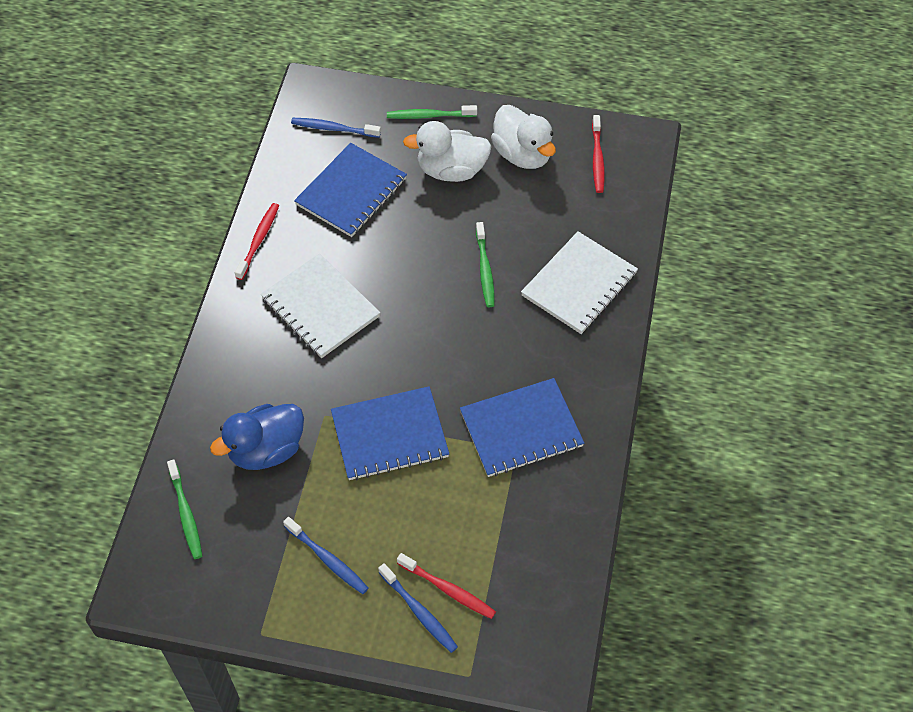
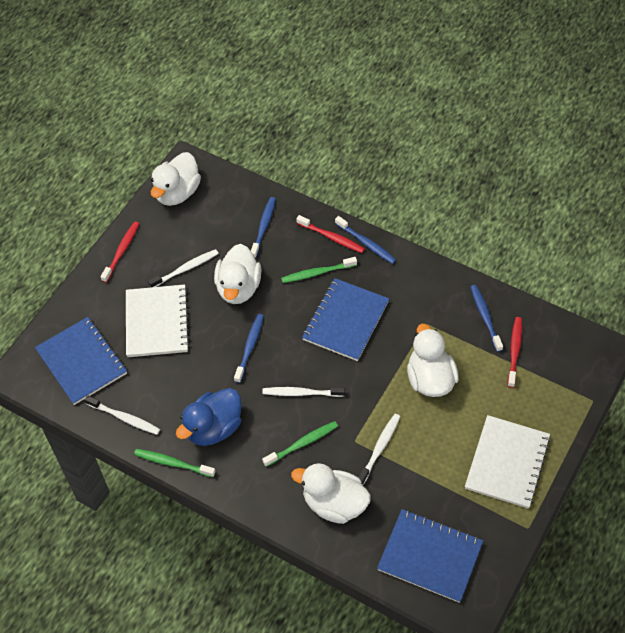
blue toothbrush: [283,517,369,594] [291,118,381,138] [378,563,458,653] = 3 -> [234,314,264,383] [251,197,276,258] [335,216,396,264] [470,285,503,352] = 4
white duck: [403,121,492,182] [491,105,556,169] = 2 -> [151,152,201,206] [214,244,262,304] [291,463,371,524] [407,324,459,397] = 4
white toothbrush: none = 0 -> [85,395,160,435] [148,249,219,287] [262,387,345,397] [358,414,400,485] = 4

